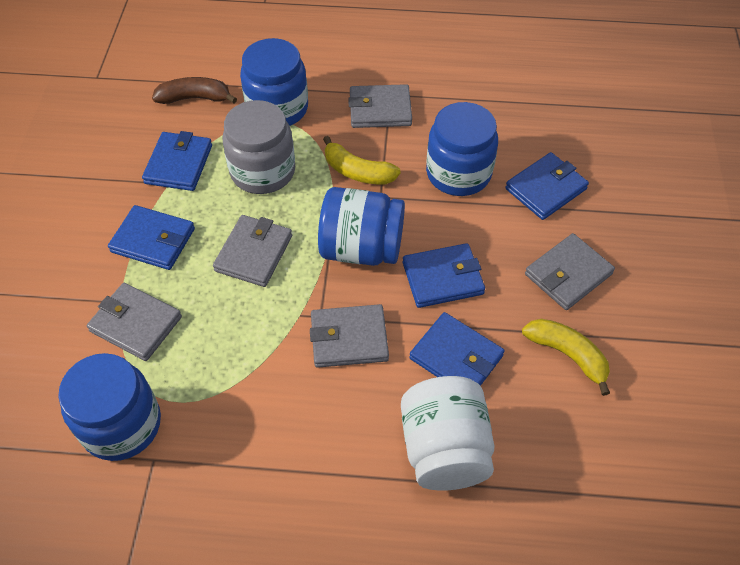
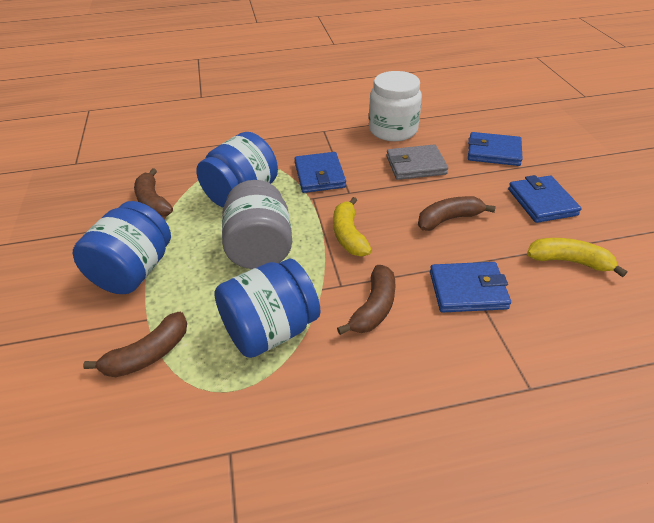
blue jar: [58,353,161,461] [240,38,308,126] [318,187,405,266] [426,102,498,196] = 4 -> [73,201,171,294] [196,132,278,208] [214,259,320,358] = 3
blue wallet: [108,205,195,270] [142,131,212,191] [403,243,485,308] [409,312,504,386] [505,152,589,220] = 5 -> [295,152,346,193] [430,262,511,313] [468,132,523,166] [508,175,582,223] = 4
brown banana: [152,77,237,104] = 1 -> [83,312,187,377] [134,168,173,217] [337,265,396,335] [418,196,496,231] = 4
grey wallet: [87,283,182,361] [213,215,292,287] [310,304,389,368] [348,84,412,128] [525,233,615,310] = 5 -> [386,144,448,180] = 1

